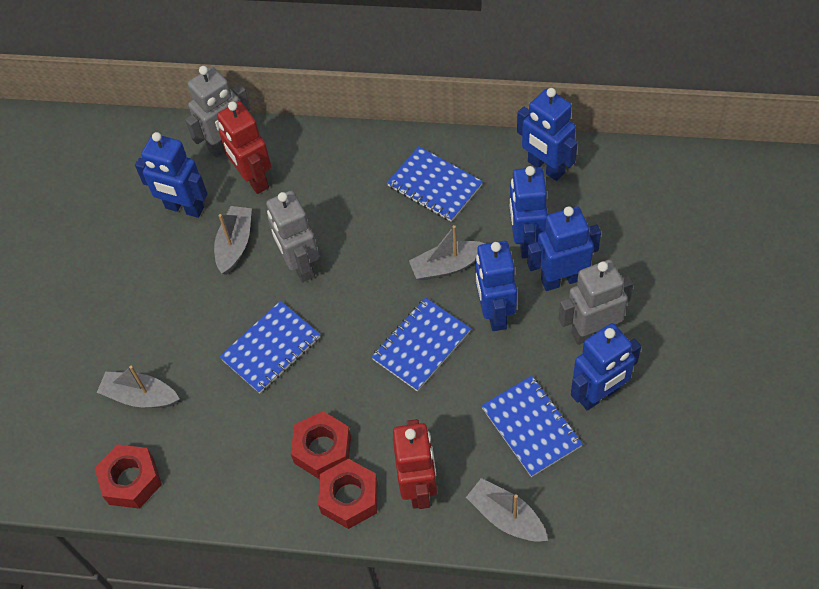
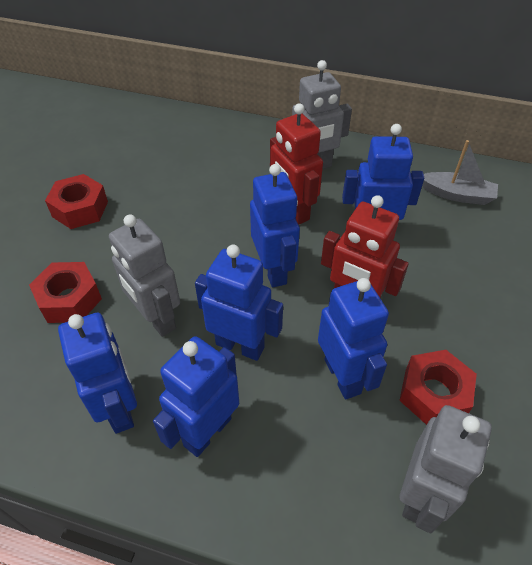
blue notebook: [219,301,320,393] [372,297,471,391] [387,146,483,222] [481,376,583,477] = 4 -> none = 0
grey boat: [97,366,180,408] [214,206,252,275] [409,225,485,281] [466,478,548,542] = 4 -> [422,140,498,205] = 1

